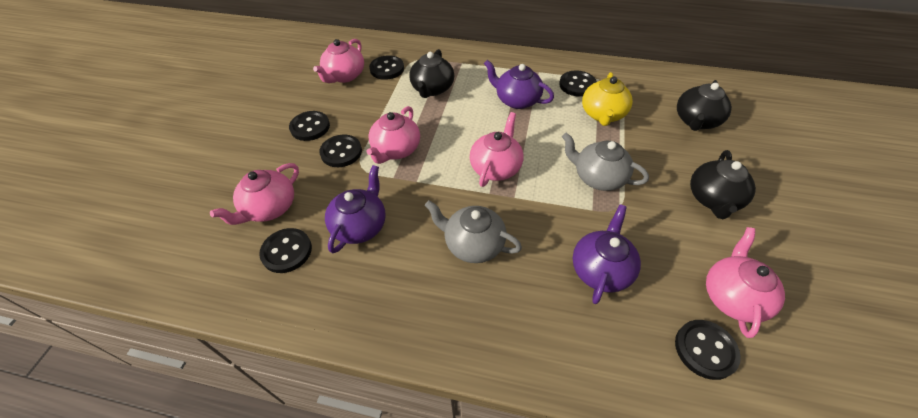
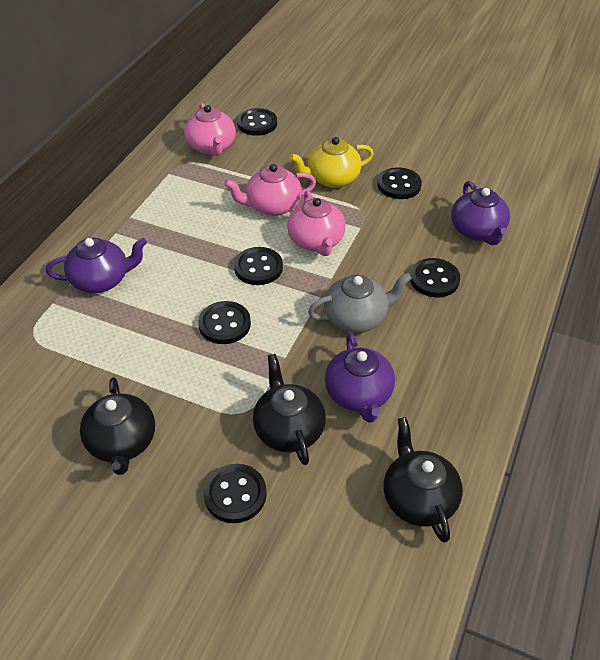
grey teapot: [425,200,522,263] [562,133,649,191] = 2 -> [308,273,412,333] = 1
pink teapot: [210,163,299,225] [313,39,364,83] [367,106,420,164] [470,112,523,187] [706,227,785,338] = 5 -> [184,103,236,156] [224,164,316,216] [287,191,346,256] = 3

